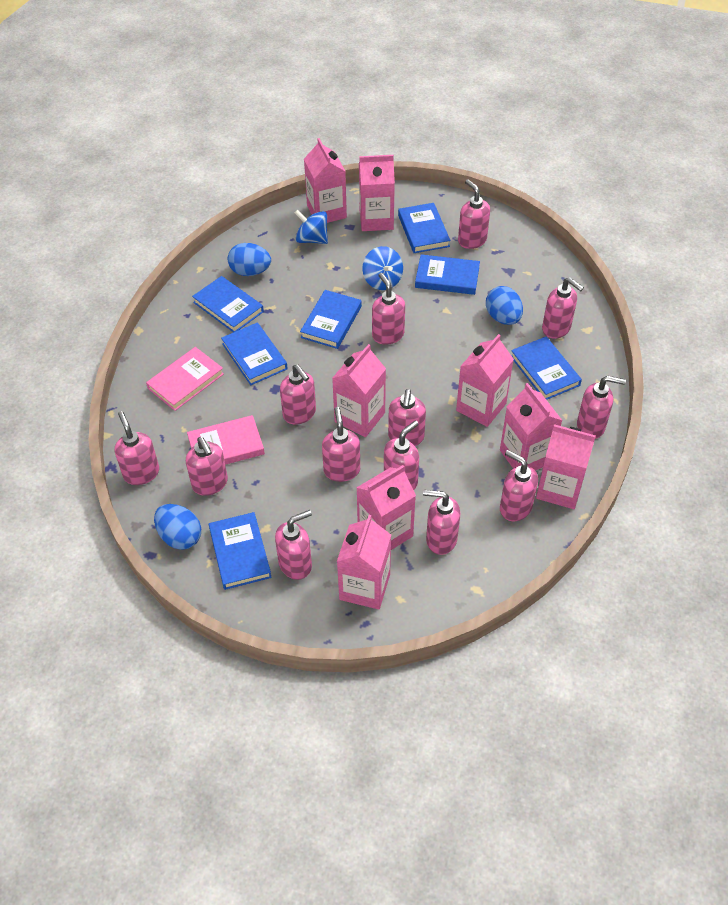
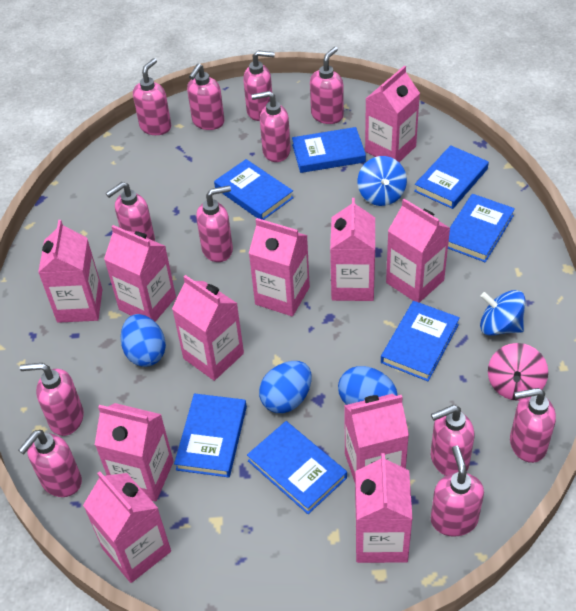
pink book: [146,347,224,411] [187,415,265,465] = 2 -> none = 0
pink carton: [304,138,347,223] [332,344,386,437] [337,515,391,610] [356,465,416,550] [359,155,395,231] [456,334,514,427] [500,383,563,471] [536,424,596,509] = 8 -> [38,220,103,323] [83,471,171,583] [95,403,174,502] [104,225,176,322] [172,275,244,381] [249,218,310,317] [330,198,375,301] [344,394,409,482] [355,453,413,563] [365,66,420,162] [386,199,450,303] = 11
pink soap dispenser: [114,411,159,485] [186,437,228,496] [275,510,312,580] [280,365,316,425] [322,407,360,482] [372,273,405,345] [384,420,419,490] [388,389,426,446] [423,490,460,555] [458,179,490,249] [500,450,538,521] [542,277,584,339] [577,376,626,439] = 13 -> [18,430,82,497] [20,363,84,436] [106,182,155,241] [133,58,171,135] [187,63,224,130] [196,185,233,262] [243,50,275,121] [251,91,291,162] [310,47,344,124] [431,405,474,476] [431,446,484,537] [510,388,556,463] = 12
pink spinning top: none = 0 -> [488,343,548,401] = 1

